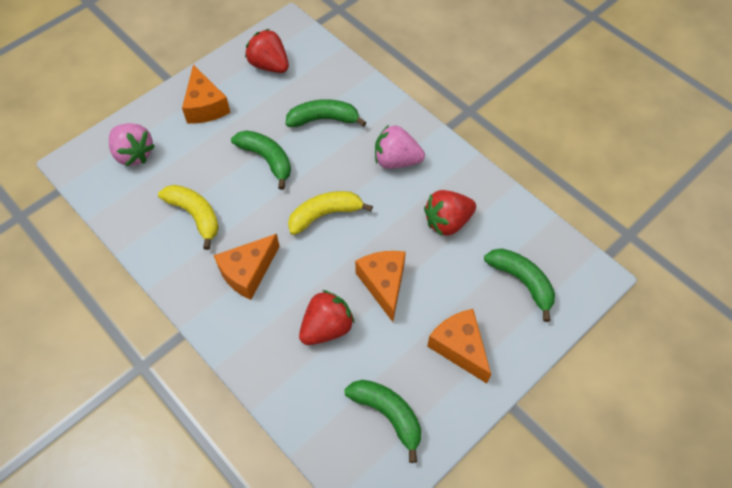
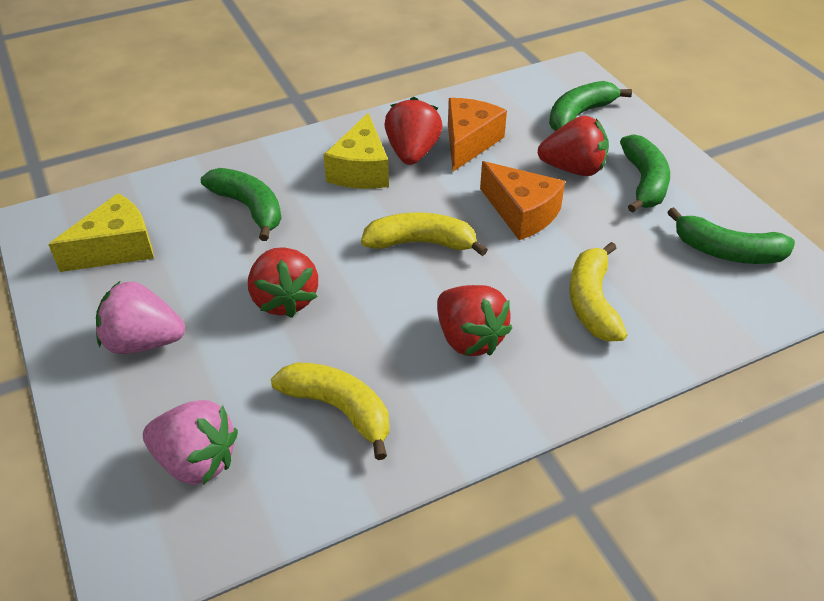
orange cheese: [182,64,231,124] [214,234,280,300] [355,251,406,322] [427,309,491,383] = 4 -> [448,98,507,172] [480,161,565,240] = 2
red strawberry: [245,29,289,73] [299,290,355,345] [424,190,476,236] = 3 -> [248,247,318,318] [384,97,442,165] [437,285,512,356] [538,116,609,176] = 4
yellow banana: [158,185,219,250] [288,191,373,235] = 2 -> [271,362,389,460] [361,212,488,256] [569,242,627,341] = 3
yellow cheese: none = 0 -> [48,193,154,272] [324,113,389,189] = 2

